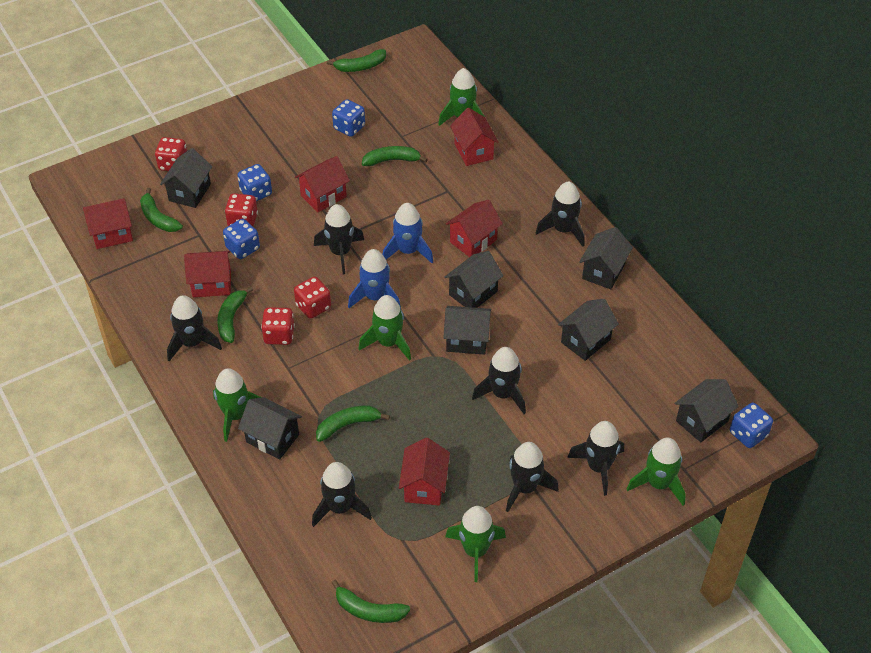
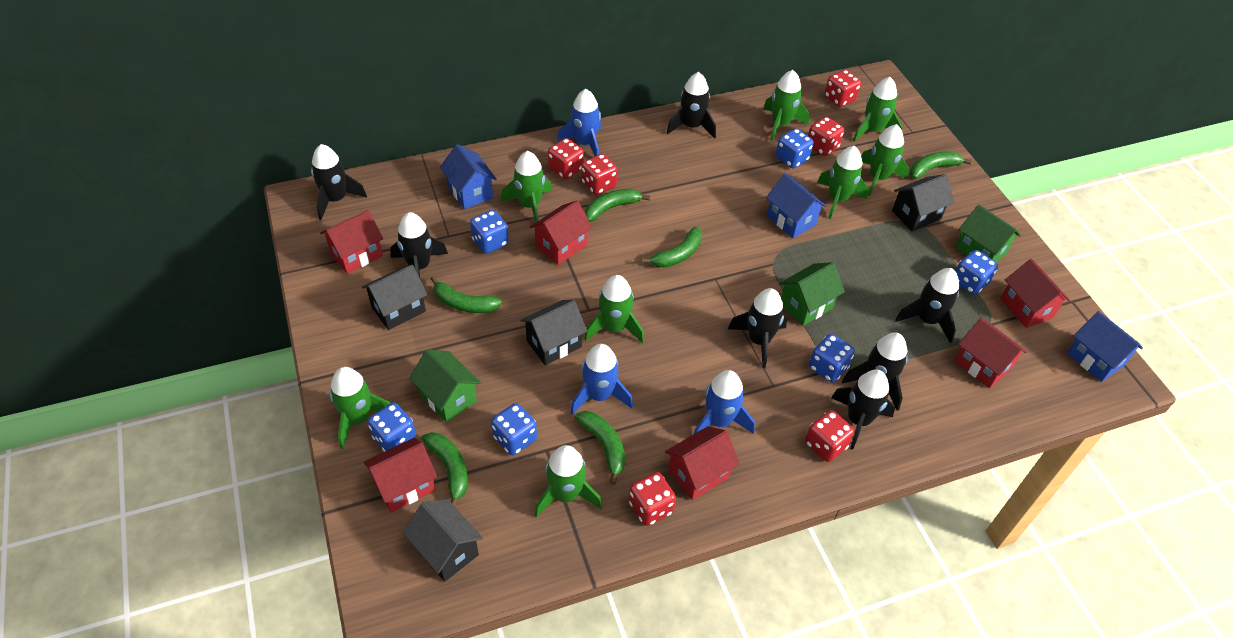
black house: [160,148,212,208] [238,397,302,459] [443,306,491,355] [444,251,503,308] [558,299,619,361] [579,227,633,289] [674,379,739,442] = 7 -> [362,265,427,330] [403,499,483,582] [520,300,587,365] [892,174,954,231] = 4
blue dice: [223,219,260,259] [237,164,272,201] [332,99,365,137] [730,403,773,448] = 4 -> [368,403,416,452] [470,210,509,254] [491,403,537,455] [776,128,814,168] [809,334,855,383] [955,250,998,295] = 6
blue house: none = 0 -> [440,144,497,209] [766,174,826,238] [1067,311,1143,382] = 3
blue rocket: [348,249,401,309] [383,203,433,263] = 2 -> [557,89,601,156] [570,344,633,414] [694,370,755,434] = 3
green house: none = 0 -> [409,350,481,423] [779,262,845,326] [955,204,1021,262] = 3
green rocket: [213,368,261,442] [359,295,411,361] [438,68,485,126] [445,506,506,582] [627,438,686,506] = 5 -> [330,367,391,449] [501,151,552,222] [535,445,602,518] [584,275,644,343] [763,70,809,141] [817,146,869,219] [853,77,902,142] [861,124,909,196] = 8
red dice: [155,137,187,171] [225,193,258,226] [261,307,295,345] [294,277,331,319] = 4 -> [548,138,584,179] [581,154,617,195] [629,472,676,526] [805,410,855,462] [808,117,844,156] [825,70,861,107] = 6

